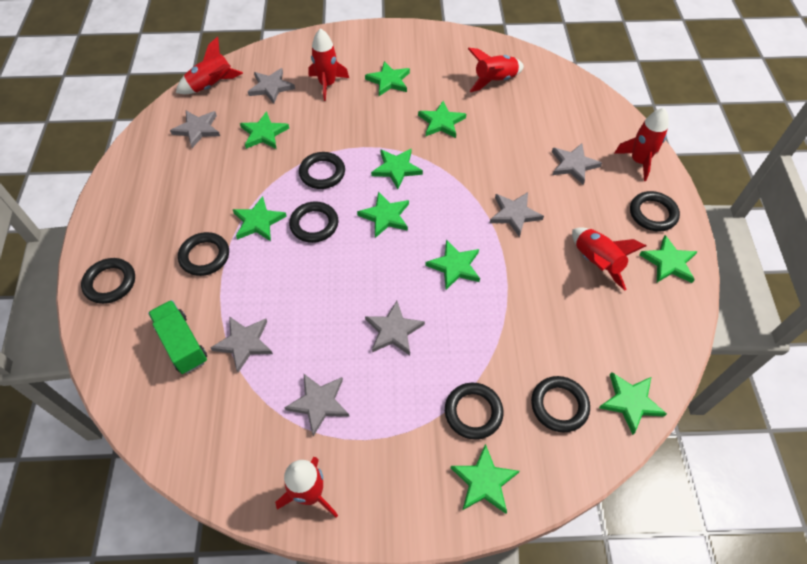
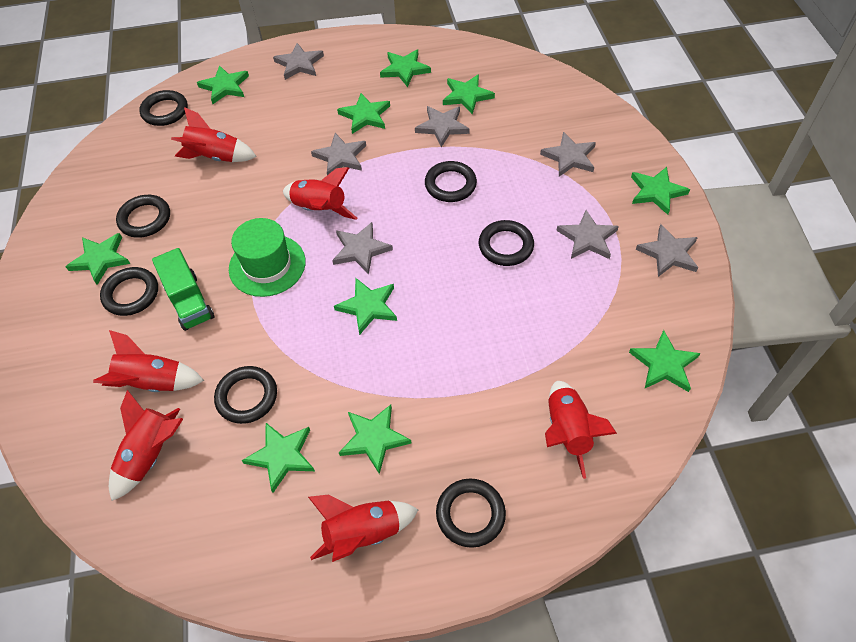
green hat: none = 0 -> [229,218,306,297] = 1

